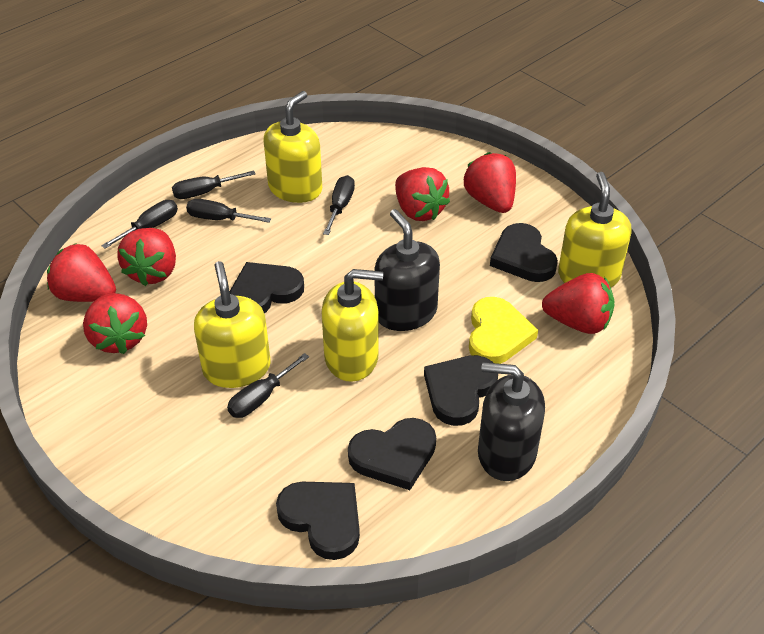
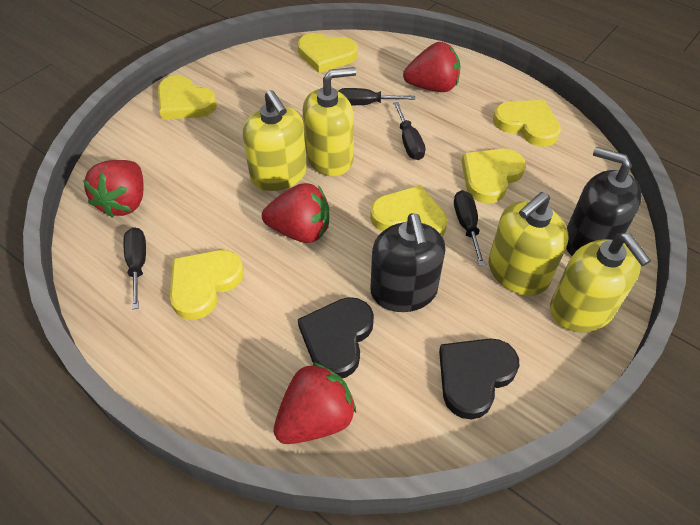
black heart: [230,262,304,313] [276,482,360,560] [348,418,436,490] [424,355,498,426] [490,223,558,282] = 5 -> [298,297,374,378] [439,338,519,420] = 2
black screwdriver: [101,200,178,249] [172,170,256,199] [186,199,271,223] [227,353,309,418] [323,175,355,235] = 5 -> [124,227,146,310] [339,88,415,105] [393,102,425,160] [454,190,486,266] = 4
red strawberry: [47,243,116,302] [83,293,147,354] [117,228,176,286] [395,167,450,221] [464,152,516,213] [542,273,615,334] = 6 -> [83,160,143,218] [262,183,329,243] [274,362,356,444] [403,42,460,92] = 4
yellow heart: [469,297,538,364] = 1 -> [158,75,217,119] [170,250,244,320] [298,33,358,73] [370,185,447,237] [462,149,526,203] [493,100,561,147] = 6

